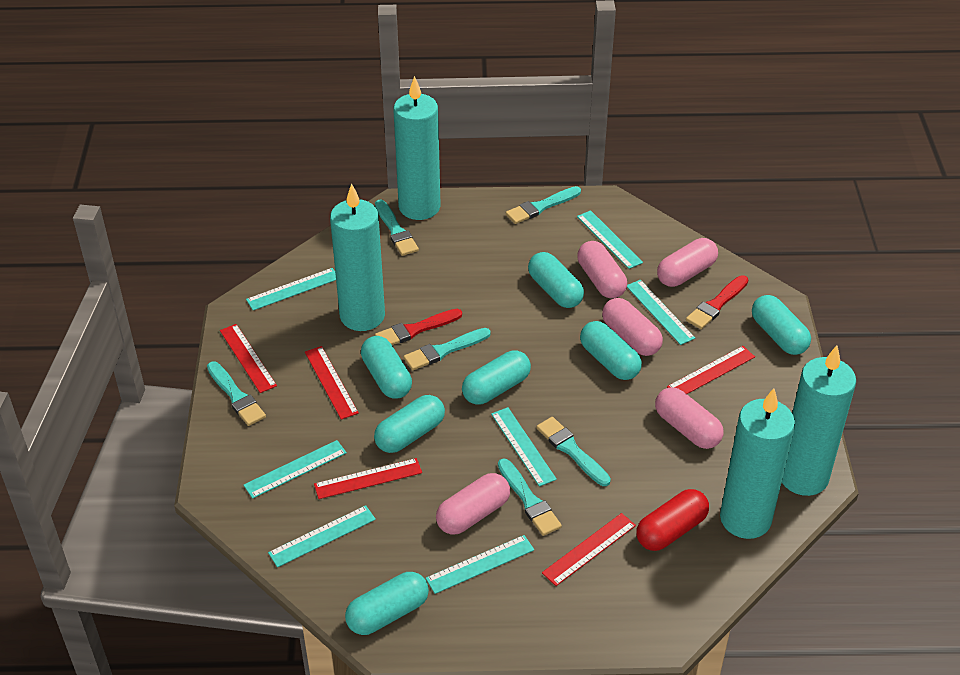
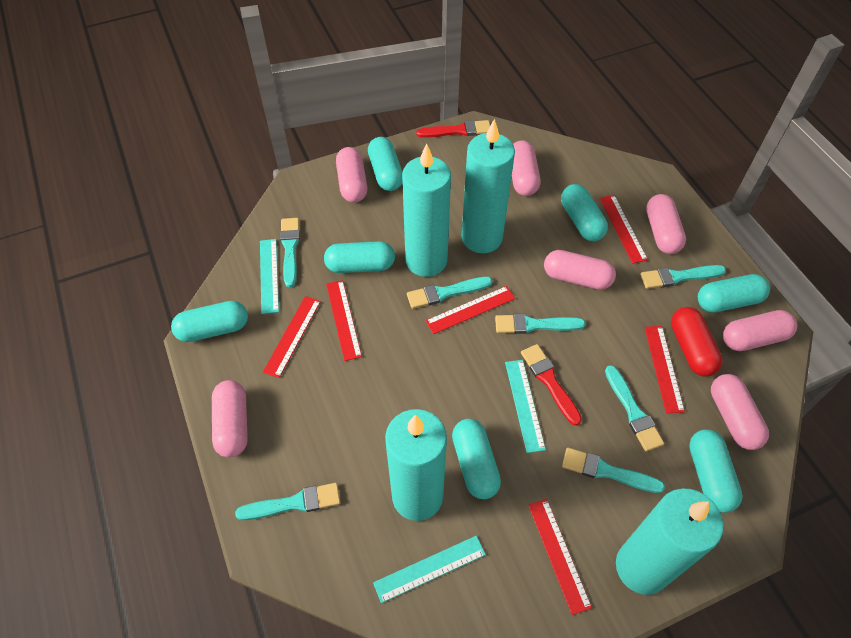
pink capsule: [436,473,510,535] [577,241,627,299] [602,298,663,356] [655,387,723,449] [657,238,718,287] = 5 -> [212,380,248,458] [336,147,367,203] [512,140,540,196] [544,250,616,290] [646,194,686,254] [711,374,769,450] [723,310,797,351] = 7
red ruler: [220,324,277,393] [305,346,359,420] [314,458,422,499] [542,513,636,586] [667,346,755,394] = 5 -> [263,296,321,378] [326,280,362,361] [426,286,515,334] [528,499,592,615] [600,195,648,264] [645,326,685,413] = 6
turquoise brush: [207,361,266,426] [375,200,419,256] [403,328,491,370] [498,458,562,536] [506,186,581,224] [537,417,611,486] = 6 -> [235,483,340,520] [280,218,300,287] [407,277,492,309] [495,314,586,334] [562,447,665,493] [605,365,664,452] [640,265,726,289] = 7
turquoise ruler: [243,440,347,499] [246,268,336,310] [268,505,376,567] [425,535,534,594] [491,407,557,487] [577,210,643,269] [627,280,695,345] = 7 -> [260,239,279,314] [373,536,486,603] [505,360,546,453] = 3

